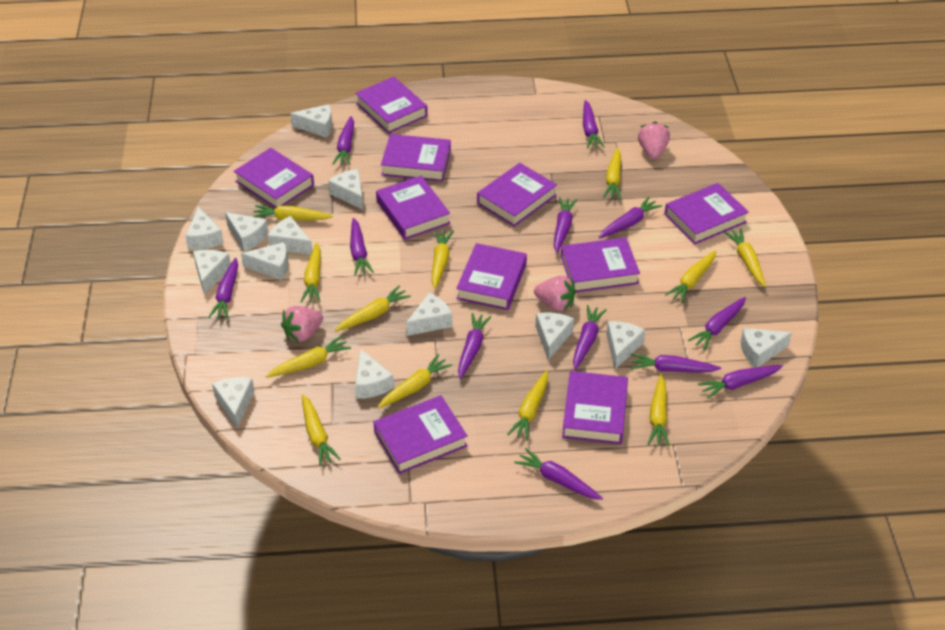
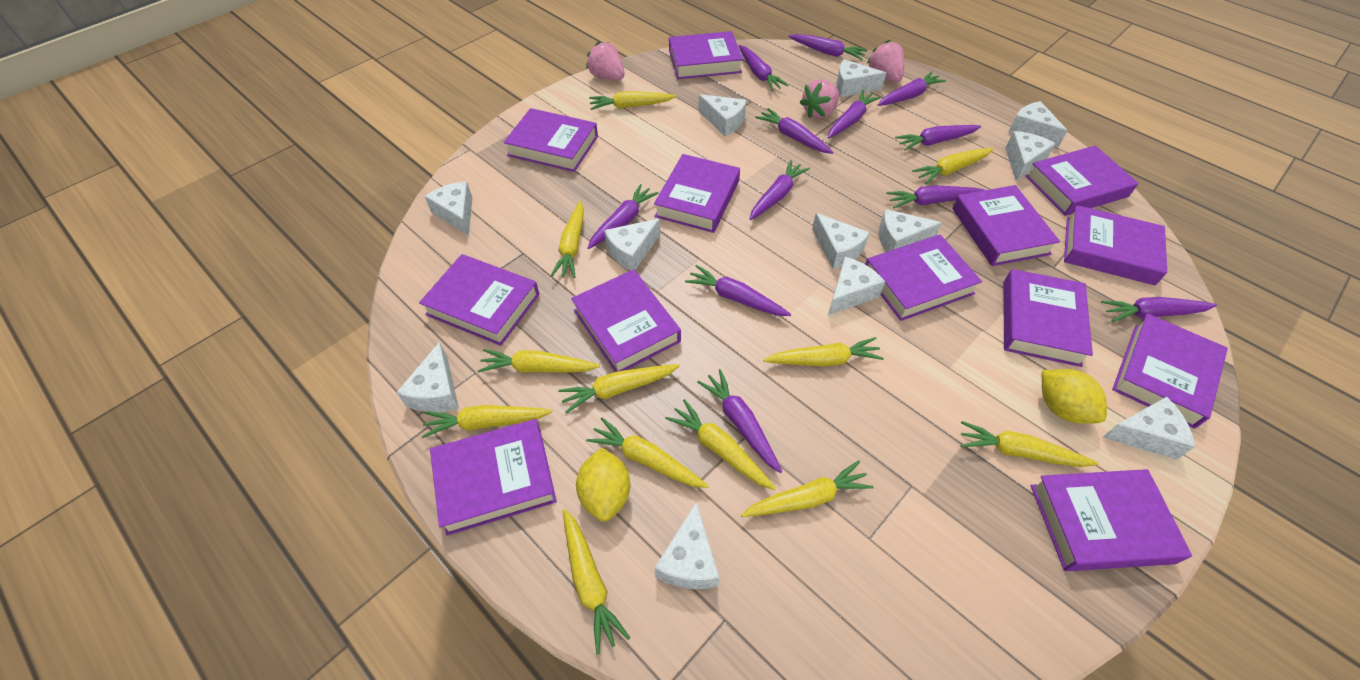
purple book: [234,148,314,209] [355,77,428,133] [373,395,468,474] [376,176,450,240] [381,134,451,182] [456,243,527,310] [477,163,557,227] [561,237,640,293] [562,371,628,444] [664,183,749,245] = 10 -> [419,254,540,346] [430,419,557,536] [504,108,598,172] [571,269,681,372] [654,154,740,233] [669,31,743,79] [865,235,982,321] [952,185,1060,266] [1003,269,1093,367] [1025,146,1139,216] [1031,469,1192,571] [1064,205,1167,285] [1112,313,1227,429] = 13
white cheese: [185,207,224,250] [193,250,231,295] [212,377,254,429] [225,212,269,252] [241,242,288,280] [268,216,312,254] [290,104,332,138] [328,169,363,210] [355,349,394,399] [406,293,452,336] [536,313,574,360] [606,321,645,369] [741,328,792,368] = 13 -> [396,342,459,412] [425,181,472,235] [604,219,660,271] [654,502,719,589] [699,94,747,136] [812,213,870,269] [828,257,886,315] [836,59,886,97] [879,209,942,252] [1005,131,1056,181] [1009,101,1067,147] [1102,397,1195,460] = 12
yellow lemon: none = 0 -> [576,448,630,522] [1042,369,1107,424] = 2

